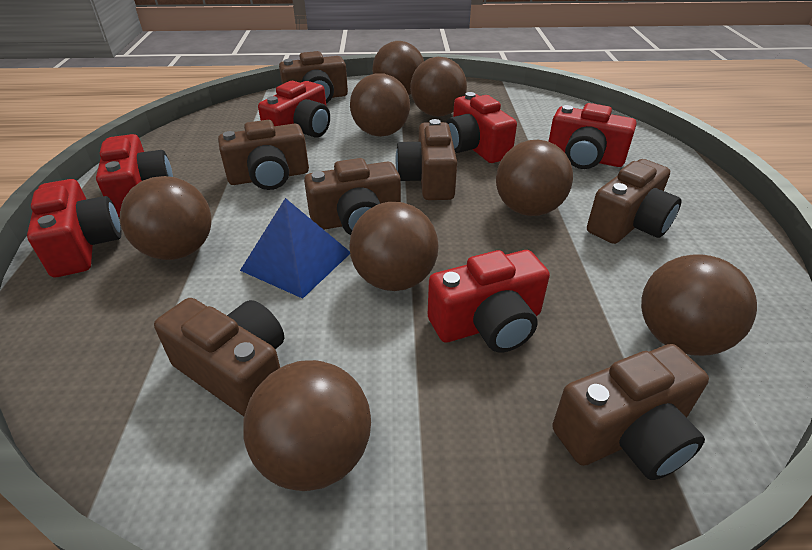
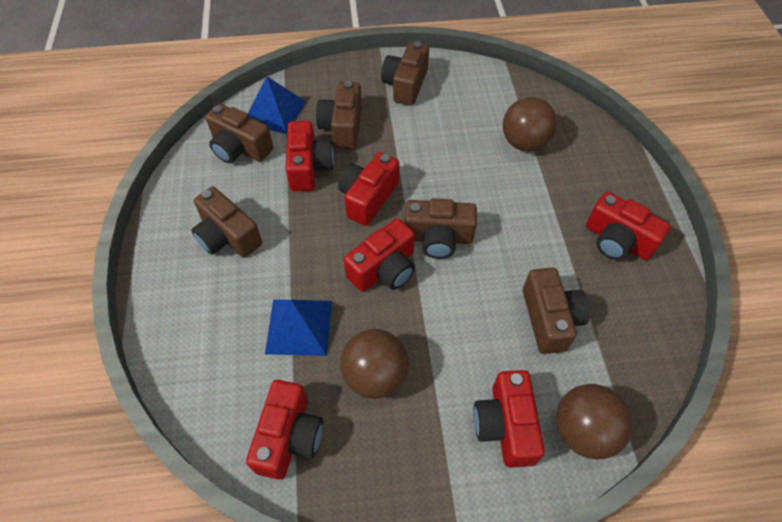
blue pyramid: [240,198,350,299] = 1 -> [248,76,306,134] [265,299,332,356] = 2
brown ball: [120,176,211,260] [243,360,371,491] [349,202,439,291] [350,73,410,137] [372,41,424,95] [410,57,467,117] [496,140,573,216] [641,254,757,356] = 8 -> [340,329,409,399] [503,97,557,151] [556,384,633,459] = 3
brown camera: [154,298,284,416] [218,120,309,190] [279,51,348,103] [304,158,401,235] [395,119,457,200] [552,344,709,480] [587,159,681,244] = 7 -> [191,187,262,258] [206,104,273,163] [316,81,362,149] [381,41,429,106] [404,198,477,259] [523,268,590,354] = 6

